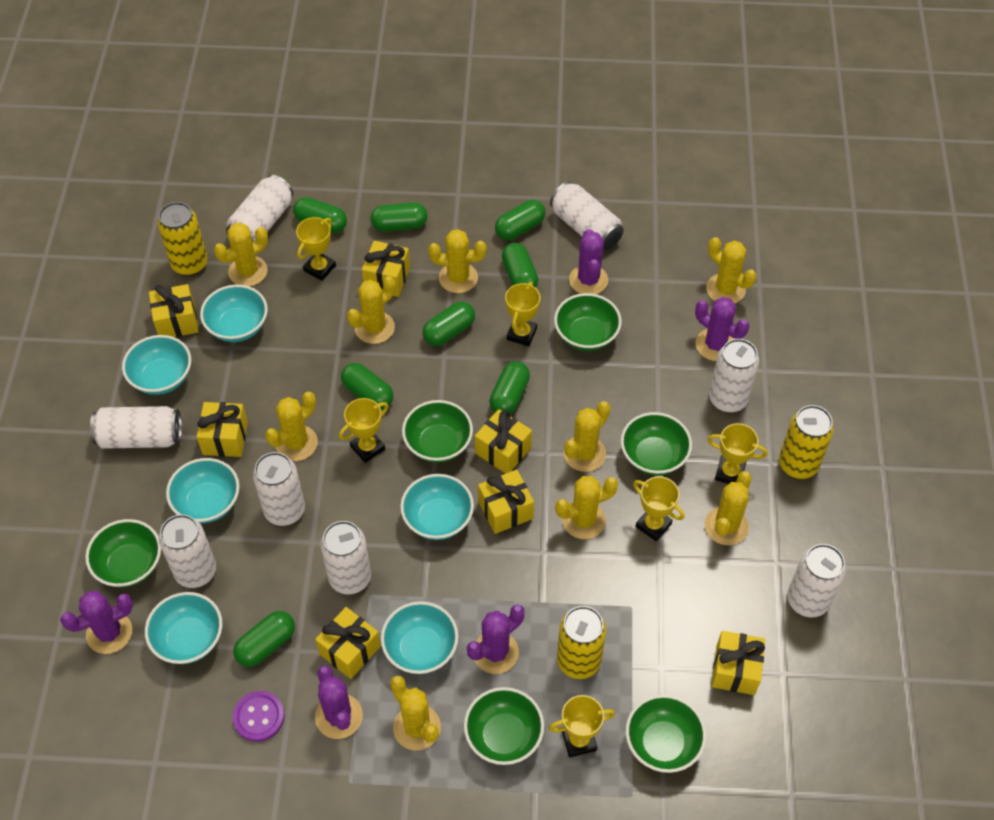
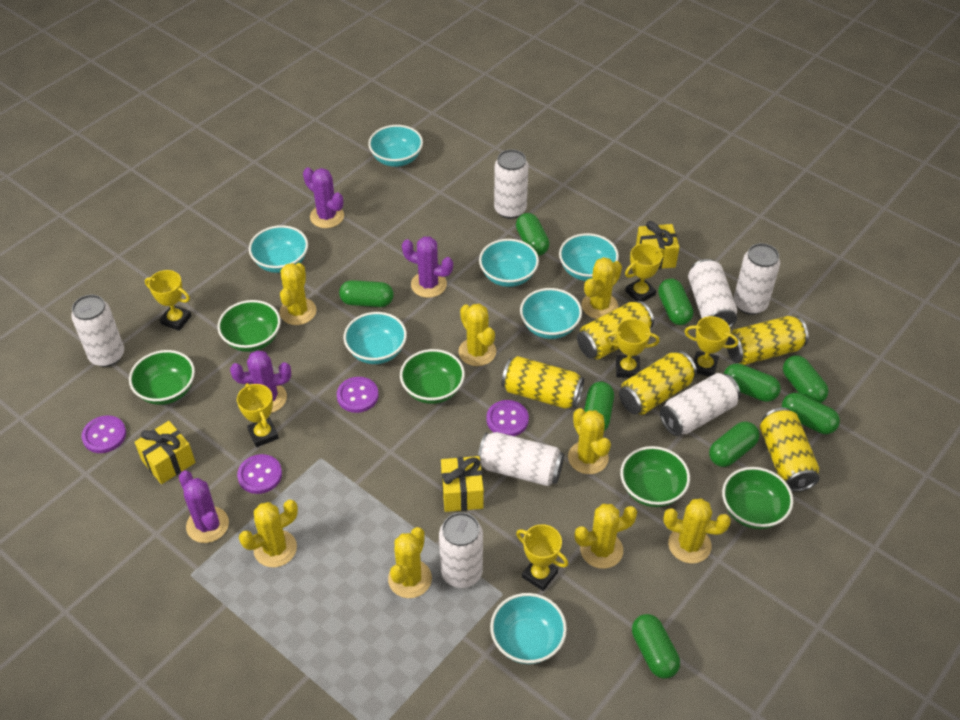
green bowl: [85,519,161,588] [402,400,473,463] [464,687,544,765] [554,293,622,351] [621,412,692,476] [626,694,706,773] = 6 -> [129,350,195,405] [217,300,281,352] [400,349,465,404] [620,446,690,507] [722,467,793,529] = 5
green capsule: [233,611,295,667] [293,197,347,233] [341,363,393,409] [371,202,428,232] [422,301,475,346] [489,361,530,414] [495,200,546,240] [502,243,538,288] = 8 -> [339,280,394,307] [516,213,549,256] [584,381,614,431] [632,614,680,679] [658,279,693,325] [709,422,759,467] [724,363,781,402] [782,393,840,434] [783,356,829,403] = 9
purple button: [233,691,284,742] = 1 -> [82,415,126,453] [237,454,282,494] [337,377,379,413] [486,400,529,436] = 4
purple cactus: [60,591,133,654] [315,666,363,739] [467,605,525,674] [569,229,608,294] [695,297,749,361] = 5 -> [179,471,229,543] [230,350,291,413] [303,167,344,228] [402,236,453,298] = 4
turquoise bowl: [122,335,191,395] [145,592,222,664] [166,458,240,523] [200,285,268,342] [381,601,458,674] [400,474,474,540] = 6 -> [249,225,308,273] [343,312,407,364] [368,125,423,167] [479,239,539,287] [490,593,567,664] [520,288,582,339] [559,233,619,281] = 7
white can: [90,406,182,449] [159,514,216,588] [226,175,293,242] [253,452,305,526] [320,521,371,594] [550,182,624,250] [709,339,759,413] [787,544,846,618] = 8 -> [71,295,124,367] [439,512,483,588] [478,432,564,486] [494,149,529,219] [660,373,740,436] [688,259,737,328] [734,243,780,315] = 7
yellow cactus: [214,222,268,286] [265,392,318,461] [347,276,395,344] [390,676,441,751] [428,229,487,293] [555,476,618,539] [564,401,611,472] [705,471,752,545] [706,237,757,304] = 9 -> [239,500,298,567] [279,263,316,325] [388,527,432,598] [458,304,496,366] [568,408,611,474] [574,504,637,569] [582,257,622,319] [663,498,731,564] = 8
yellow can: [158,202,208,276] [557,606,606,679] [779,405,834,479] = 3 -> [501,356,584,409] [577,301,654,359] [619,351,697,415] [726,316,809,365] [760,408,820,492] = 5
yellow gift: [149,284,199,337] [197,402,248,457] [315,607,381,679] [362,241,410,297] [475,409,532,473] [478,470,534,534] [712,631,765,695] = 7 -> [135,421,195,484] [441,456,484,512] [636,221,679,269] = 3

